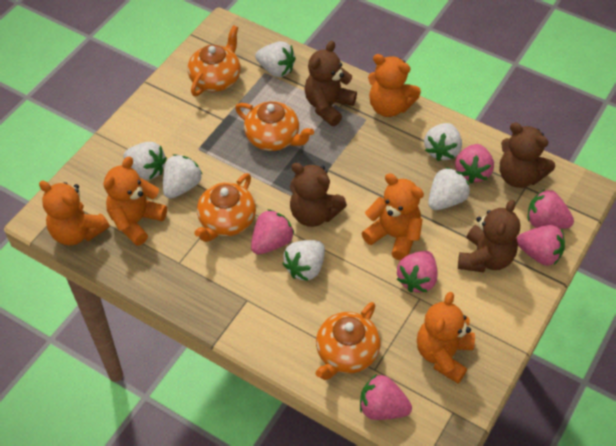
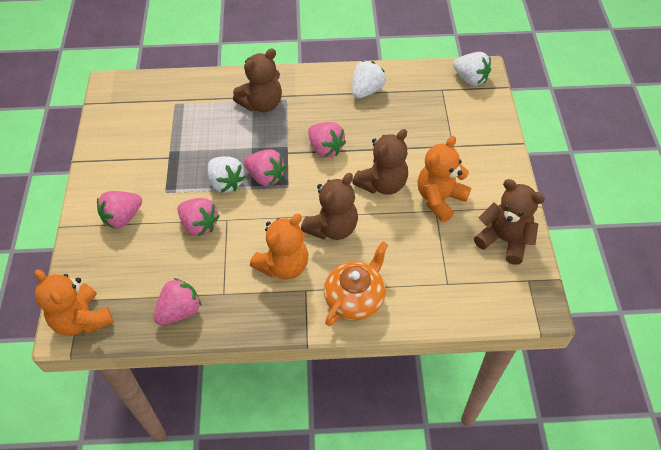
orange teapot: [188,25,241,96] [194,173,256,242] [235,101,314,151] [316,302,381,380] = 4 -> [324,241,388,326] = 1
orange teddy bear: [39,181,110,245] [104,157,167,246] [361,173,424,260] [368,54,421,117] [417,292,475,383] = 5 -> [35,269,114,336] [250,214,308,280] [418,136,471,222] = 3
pink strawberry: [251,209,294,255] [360,374,412,420] [397,251,438,293] [455,144,494,184] [517,225,565,266] [528,189,574,229] = 6 -> [97,191,142,229] [154,278,201,325] [178,198,220,236] [244,149,286,186] [308,122,346,157] = 5
white strawberry: [123,142,167,180] [163,154,203,199] [255,41,296,77] [282,240,325,281] [424,123,462,161] [428,167,470,210] = 6 -> [208,156,246,193] [352,61,386,98] [453,52,491,86] = 3

